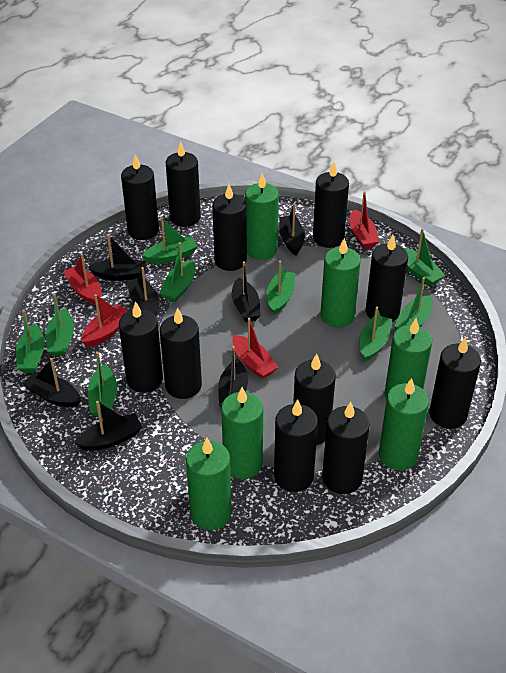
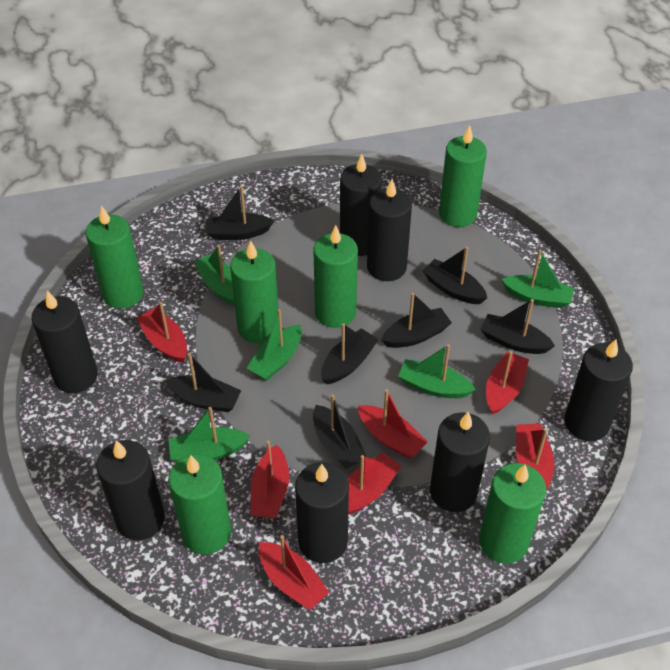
black candle: [119,301,163,393] [121,154,159,240] [160,307,202,399] [166,141,201,227] [212,184,247,271] [274,399,318,492] [293,354,336,445] [313,162,349,248] [322,402,370,494] [366,235,408,322] [429,337,481,429] = 11 -> [31,290,98,393] [96,440,165,540] [295,462,349,563] [340,154,382,256] [367,179,412,281] [430,412,490,512] [564,339,633,441] = 7
green boat: [16,310,45,373] [46,294,74,356] [88,352,117,417] [142,217,198,264] [160,242,195,302] [267,261,295,315] [359,307,392,362] [394,277,433,330] [404,228,445,286] = 9 -> [168,407,250,462] [194,245,235,305] [247,309,302,381] [398,344,476,398] [502,250,574,308] = 5
red boat: [63,253,102,305] [82,294,129,347] [232,318,278,379] [349,191,379,249] = 4 -> [136,302,187,363] [250,441,289,518] [259,535,329,610] [348,452,402,515] [358,389,428,459] [486,351,529,415] [516,424,554,490] = 7

